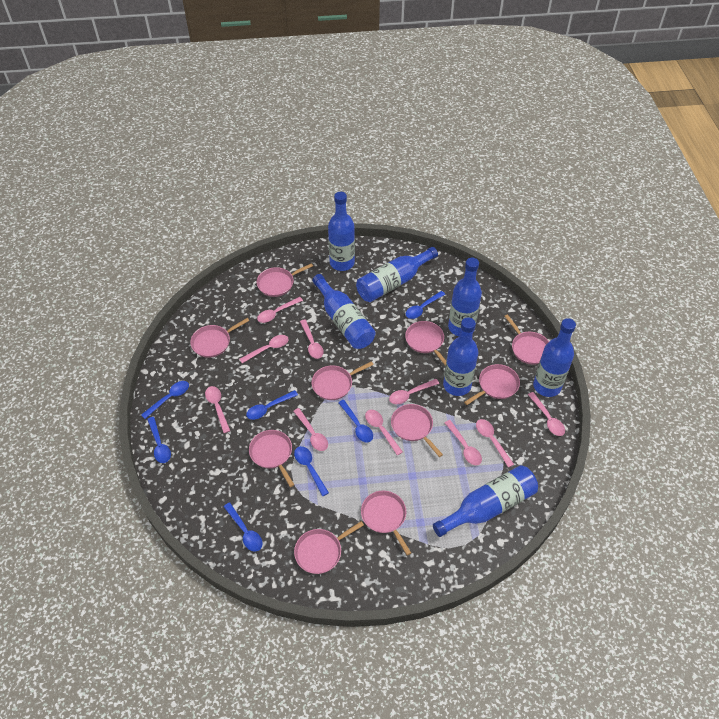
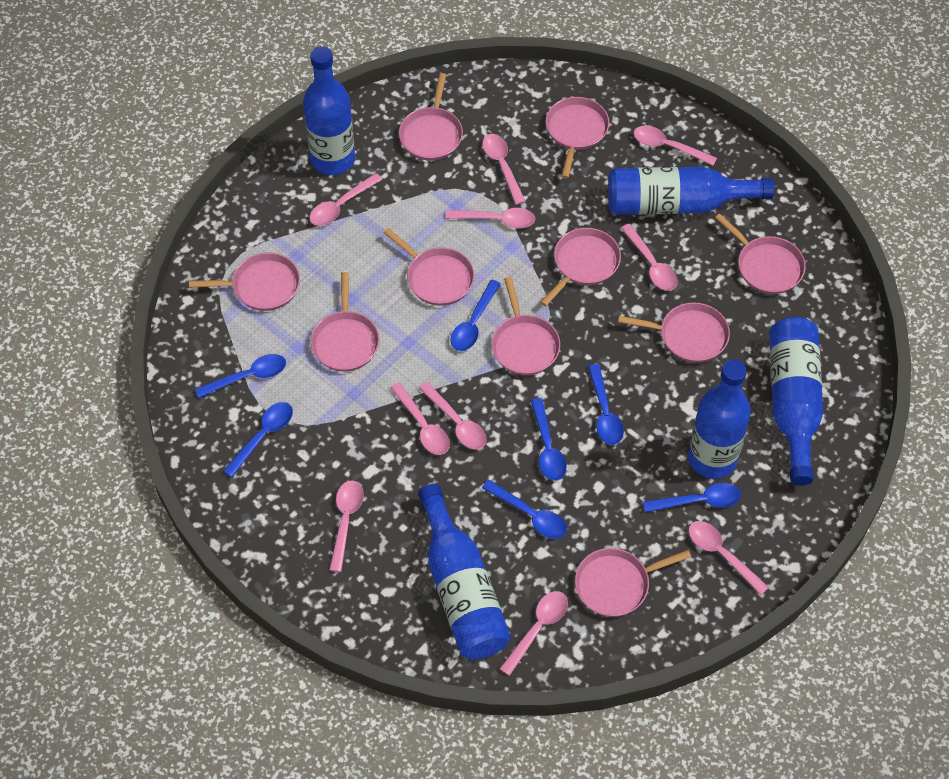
blue bottle: [312,274,375,349] [328,192,355,271] [356,247,438,302] [433,465,538,537] [443,317,478,396] [448,258,482,337] [533,318,576,397] = 7 -> [303,46,355,175] [418,484,510,659] [608,167,775,215] [688,359,751,479] [769,317,823,486] = 5

